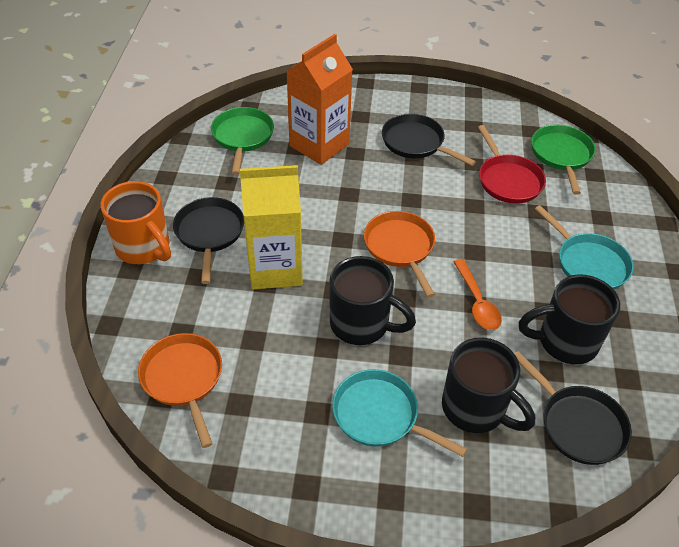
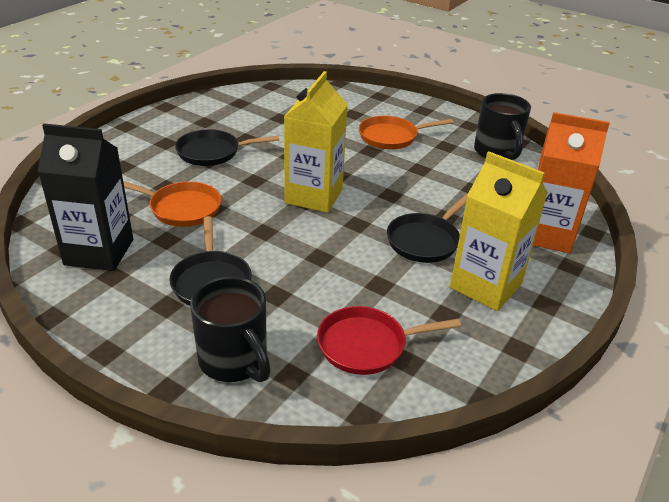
black carton: none = 0 -> [38,123,133,271] = 1
black mug: [330,256,416,345] [442,338,535,433] [519,274,620,364] = 3 -> [190,276,271,382] [474,93,531,160] = 2
green pan: [211,107,274,175] [531,125,596,195] = 2 -> none = 0
orange mug: [101,181,171,264] = 1 -> none = 0
orange spoon: [453,259,502,330] = 1 -> none = 0
turquoise pan: [332,369,467,457] [535,205,634,289] = 2 -> none = 0
yellow carton: [240,165,303,289] = 1 -> [284,71,348,213] [450,151,548,311] = 2

